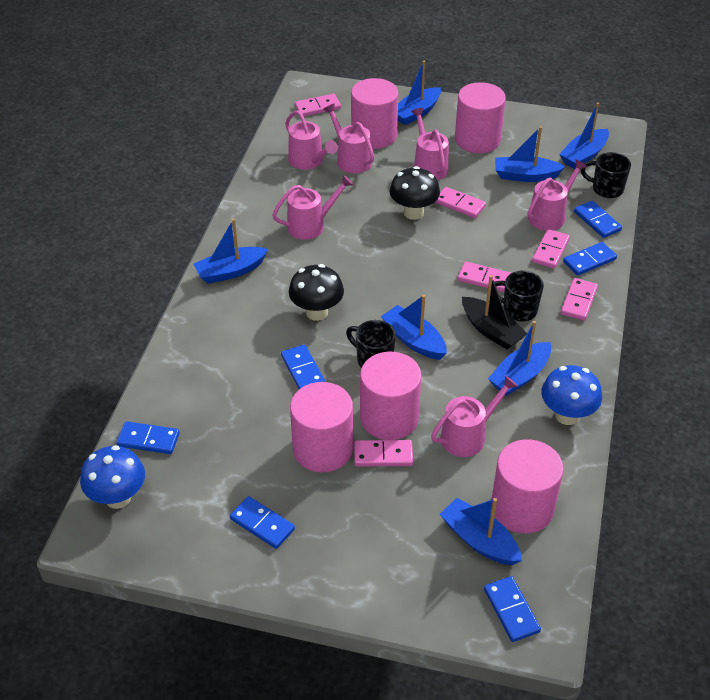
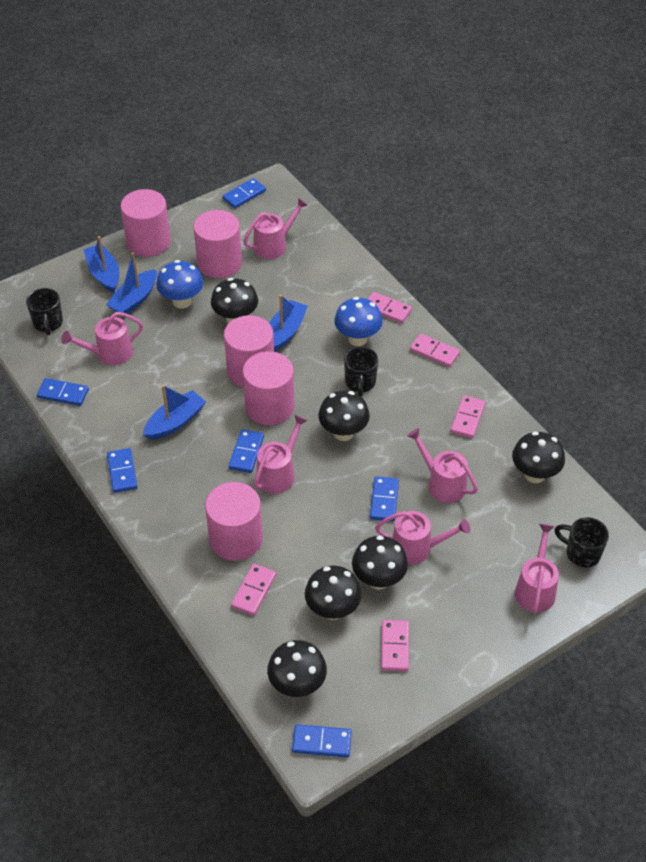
black boat: [462,275,527,349] = 1 -> none = 0
black mushroom: [289,264,344,321] [389,166,440,220] = 2 -> [211,278,258,324] [267,640,327,697] [305,566,362,620] [318,391,370,441] [352,535,408,590] [512,431,565,483] = 6
blue boat: [193,219,268,284] [381,295,447,360] [398,61,441,125] [440,498,522,565] [488,321,551,396] [495,126,565,182] [559,103,609,169] = 7 -> [84,236,119,293] [106,253,157,314] [143,385,206,440] [269,295,308,352] = 4
pink domino: [295,94,341,116] [354,440,413,467] [435,187,486,218] [458,262,511,292] [532,229,570,269] [561,278,598,321] = 6 -> [231,564,276,616] [368,292,412,323] [381,620,409,671] [410,334,460,367] [451,395,485,438] = 5

